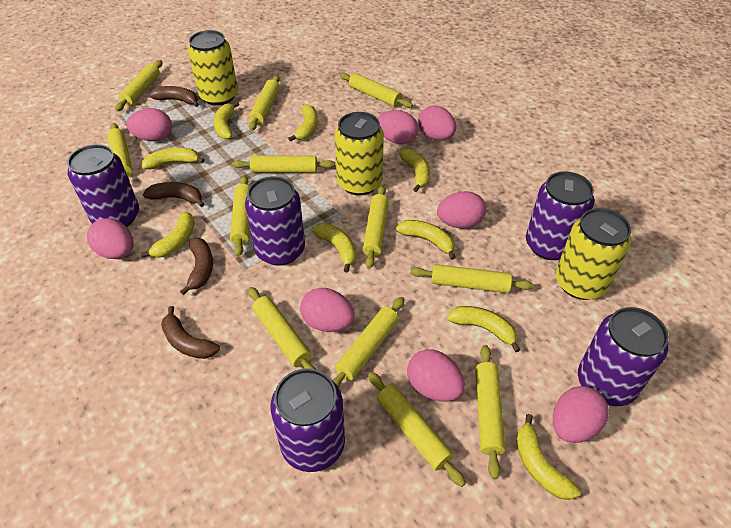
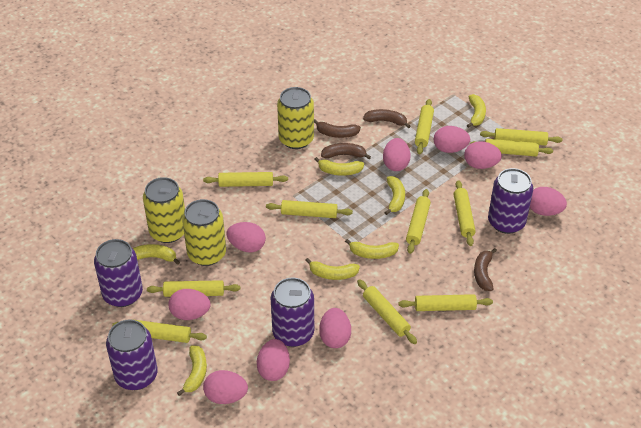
pink egg: [87,218,134,259] [126,108,172,141] [300,288,355,332] [378,110,418,144] [407,349,465,402] [418,106,456,140] [437,191,486,229] [553,386,609,443] = 8 -> [168,289,211,320] [203,370,248,404] [226,222,266,252] [257,339,290,381] [319,308,351,348] [383,138,411,171] [434,126,470,153] [464,141,502,169] [530,187,567,216] = 9
purple can: [67,144,139,227] [245,176,305,266] [270,368,345,472] [526,171,595,260] [578,307,669,406] = 5 -> [94,239,143,307] [106,320,158,390] [271,278,314,347] [488,168,533,234] = 4
yellow banana: [141,211,194,258] [142,148,205,169] [213,102,239,139] [288,104,318,142] [311,223,356,273] [396,220,456,260] [399,148,430,192] [447,306,520,352] [516,414,581,500] = 9 -> [133,244,180,265] [177,345,207,396] [305,258,360,280] [314,157,364,176] [345,239,399,259] [384,176,405,215] [467,94,486,128] = 7
yellow rolling pin: [107,123,133,181] [115,60,162,111] [230,176,250,257] [232,156,335,173] [248,287,316,369] [249,75,280,131] [332,297,405,388] [340,73,413,108] [362,185,389,269] [368,372,466,487] [410,264,533,293] [475,345,506,479] = 12 -> [112,319,207,343] [147,280,240,297] [203,172,288,187] [266,200,353,218] [357,279,417,344] [398,294,493,311] [406,189,431,254] [415,99,434,154] [453,180,476,246] [470,139,553,157] [480,128,563,146] = 11

